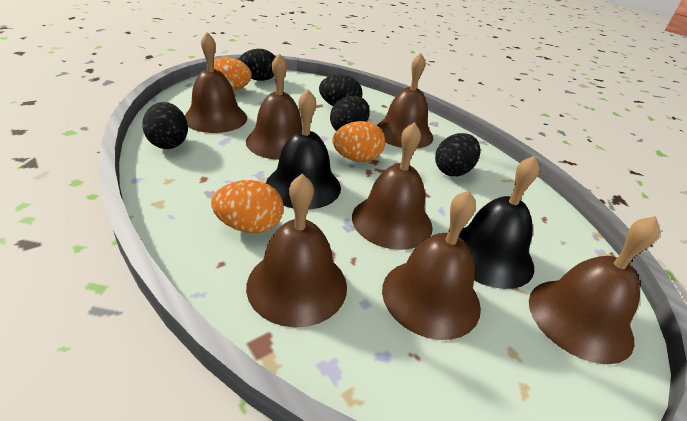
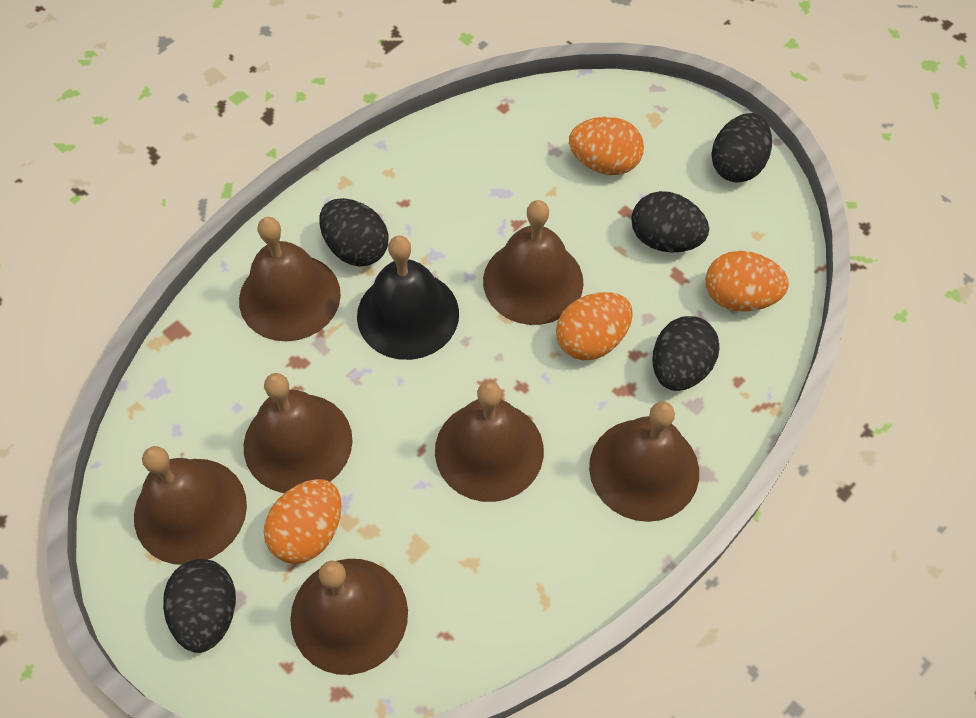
black bell: [266,89,341,209] [459,156,540,289] = 2 -> [357,236,459,360] = 1
orange egg: [211,180,283,233] [214,57,252,90] [332,121,385,162] = 3 -> [264,479,342,564] [556,292,633,360] [569,117,644,175] [706,251,789,312] = 4

